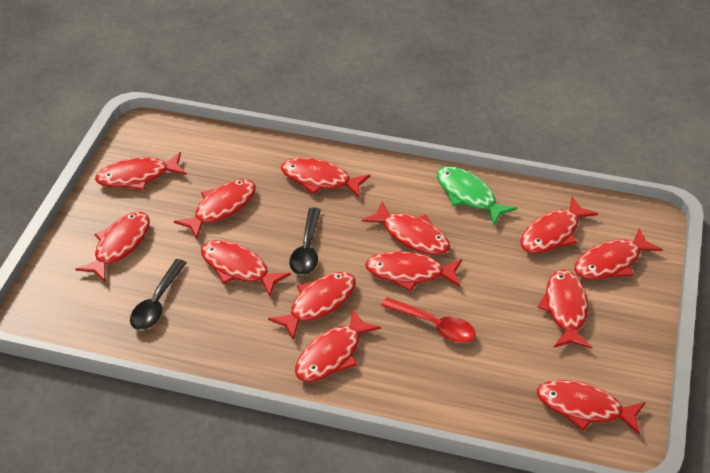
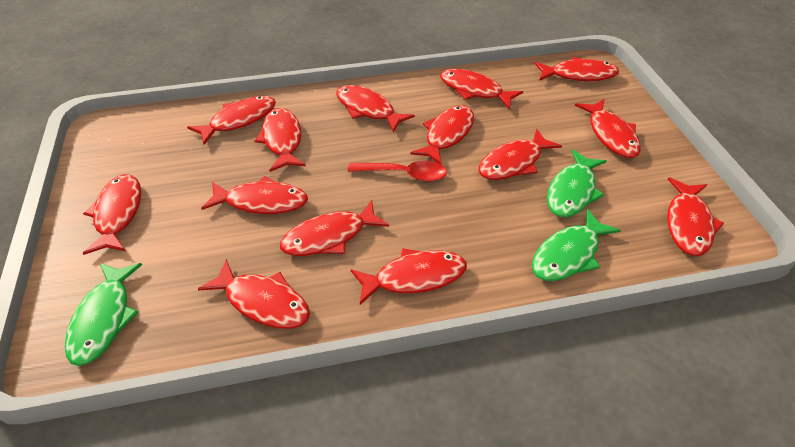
black spoon: [130,259,187,330] [289,208,321,275] = 2 -> none = 0
green fish: [437,166,517,226] = 1 -> [65,263,142,366] [532,209,621,281] [547,149,607,217] = 3
red fish: [75,212,150,282] [95,152,187,190] [174,179,255,239] [201,240,291,297] [268,272,355,340] [281,158,370,198] [295,309,381,382] [362,201,450,255] [365,251,462,291] [520,197,598,253] [537,269,592,348] [537,380,646,435] [574,228,662,280] = 13 -> [83,174,141,255] [187,96,276,145] [198,259,310,329] [201,176,308,214] [254,108,306,172] [280,200,389,256] [336,85,415,132] [351,248,467,305] [410,105,474,165] [440,69,523,109] [479,128,562,180] [535,57,619,81] [575,99,641,158] [667,177,724,256] = 14

